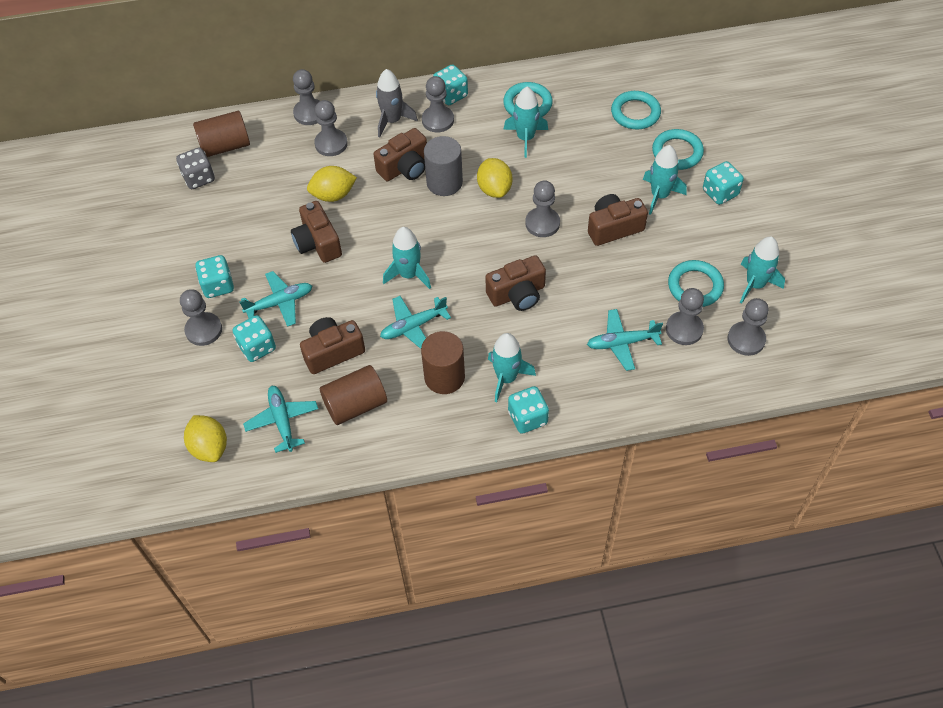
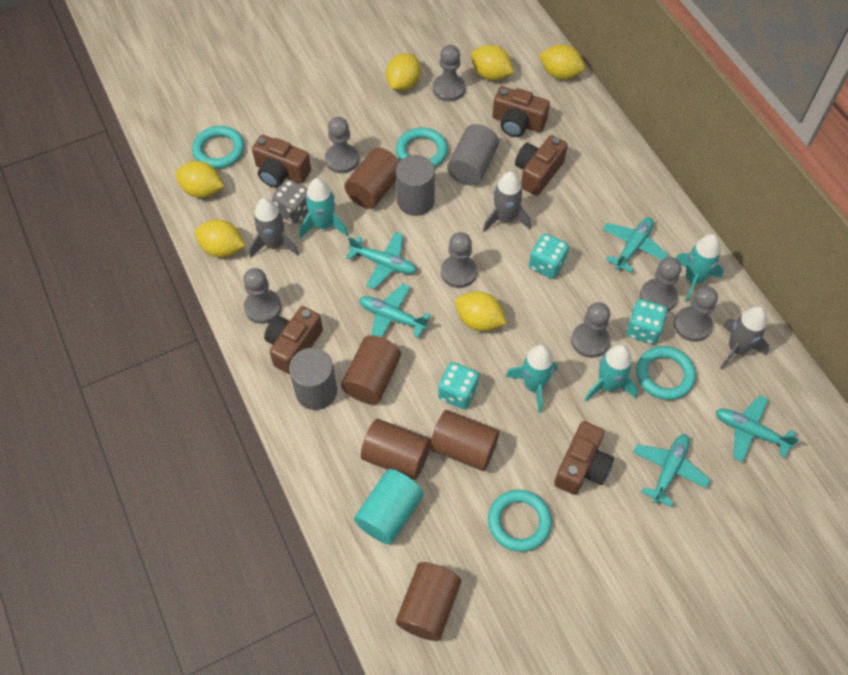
brown cylinder: [193,111,250,157] [320,365,387,425] [421,331,465,394] = 3 -> [341,335,401,404] [344,147,400,209] [361,419,431,480] [396,562,461,641] [430,410,500,471] = 5
grey cylinder: [424,136,463,196] = 1 -> [289,348,337,410] [396,155,435,216] [447,124,499,186] = 3
grey rocket: [376,69,418,137] = 1 -> [249,198,299,258] [483,171,531,232] [720,306,769,369] = 3
turquoise cylinder: none = 0 -> [354,469,424,544] = 1
turquoise dice: [195,255,234,298] [233,315,276,362] [433,64,468,105] [508,386,549,434] [703,161,744,205] = 5 -> [438,362,479,409] [529,233,569,279] [626,299,667,344] = 3
turquoise plane: [239,271,312,327] [243,386,318,453] [380,296,451,349] [587,309,663,371] = 4 -> [346,232,416,289] [359,284,431,338] [603,217,668,273] [633,434,710,507] [716,395,799,462] = 5
turquoise rocket: [383,227,431,289] [488,333,536,402] [503,87,548,158] [643,145,687,215] [740,236,785,304] = 5 -> [299,178,348,238] [505,345,557,413] [584,344,638,402] [675,234,724,302] = 4
yellow lemon: [184,415,227,462] [307,166,357,202] [477,158,512,198] = 3 -> [175,161,224,198] [195,219,245,257] [386,53,421,91] [455,291,507,331] [471,45,514,80] [539,44,585,80] = 6

